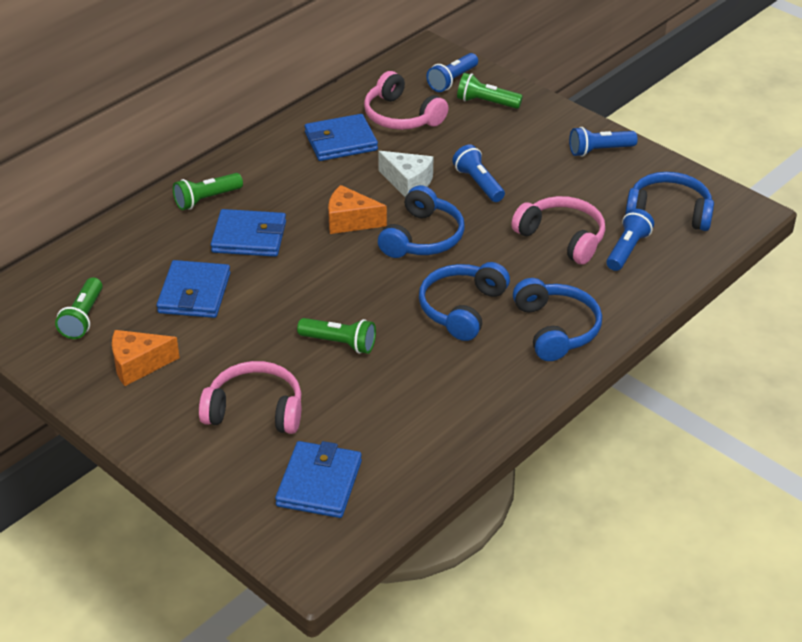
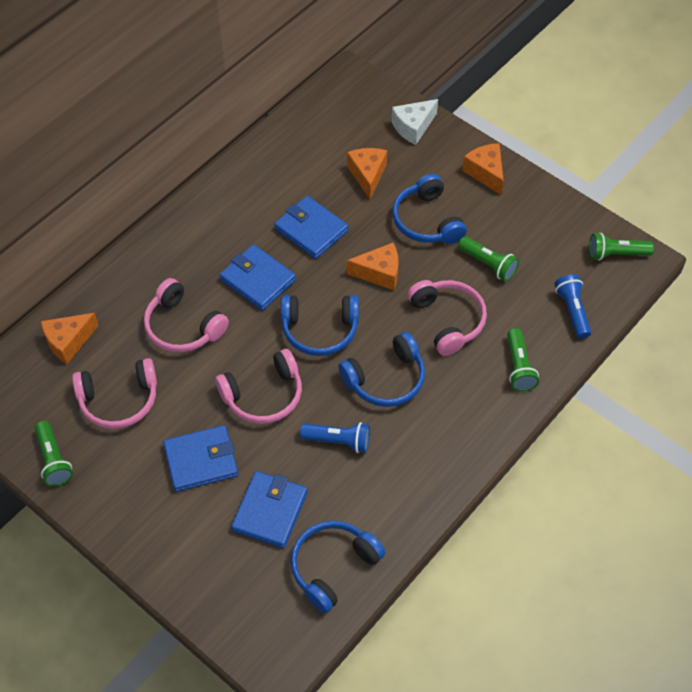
blue flashlight: [426,53,478,92] [452,144,505,202] [569,127,638,157] [606,209,654,271] = 4 -> [300,422,370,453] [554,274,591,339] = 2
orange cheese: [112,330,180,386] [328,185,387,234] = 2 -> [41,313,99,364] [347,148,387,199] [347,243,399,290] [462,143,504,195] = 4
pink headphones: [199,361,302,434] [364,71,448,130] [511,196,605,265] = 3 -> [72,358,157,429] [144,278,229,352] [215,349,302,424] [407,280,487,356] = 4

